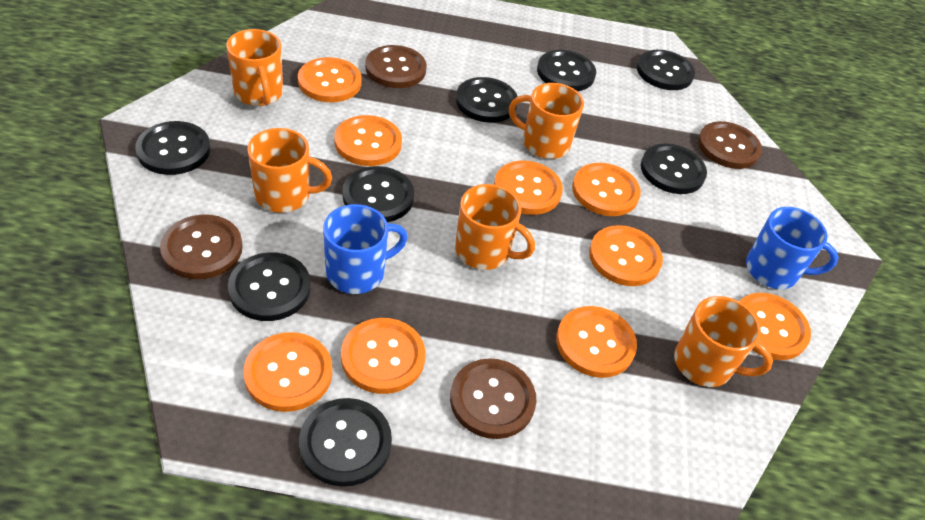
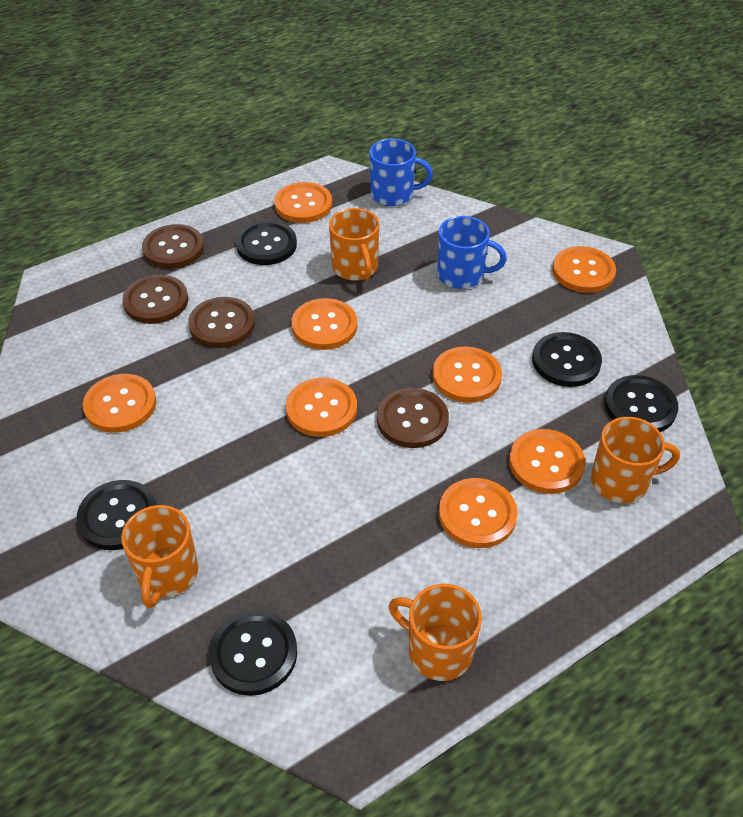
black button: [135,121,211,175] [228,252,311,321] [299,398,392,487] [342,166,414,222] [456,77,518,123] [537,50,596,91] [637,50,695,90] [641,144,707,194] = 8 -> [77,480,157,550] [209,610,297,696] [236,221,297,265] [532,332,602,387] [605,375,679,432] = 5
orange button: [243,332,332,412] [298,57,362,102] [334,115,402,166] [341,318,425,394] [494,160,563,215] [556,306,637,378] [572,163,641,216] [589,225,663,286] [739,293,811,360] = 9 -> [83,374,156,433] [274,182,332,223] [286,378,357,437] [291,298,357,350] [432,346,502,403] [439,478,518,548] [509,429,586,494] [552,246,616,293] = 8
orange mug: [226,29,283,106] [247,128,332,213] [455,184,535,270] [509,83,584,159] [674,296,773,387] = 5 -> [121,505,198,608] [329,208,379,281] [389,584,482,681] [591,417,680,503] = 4

